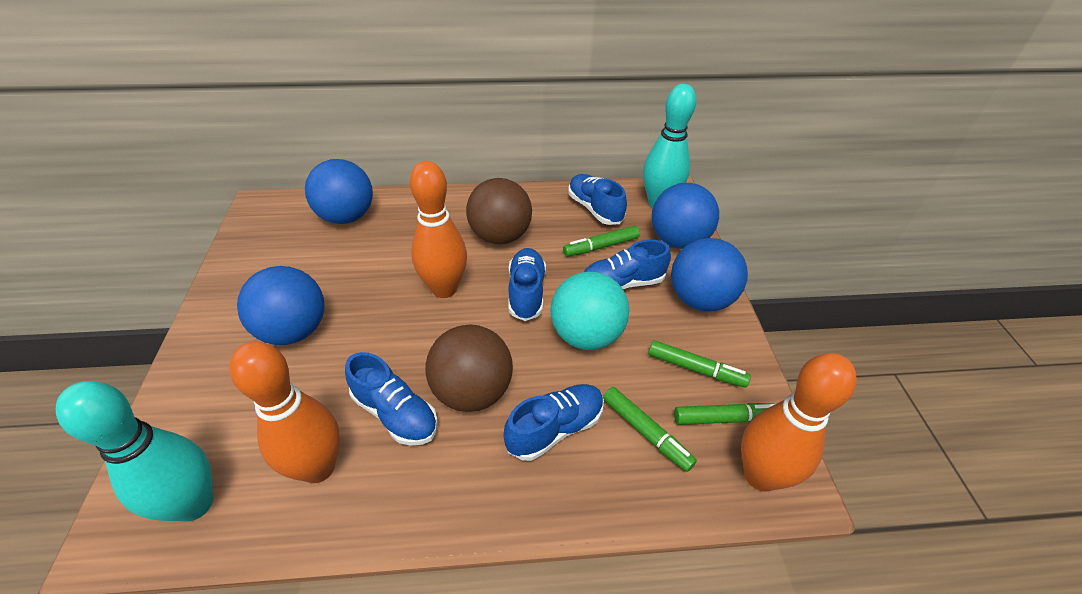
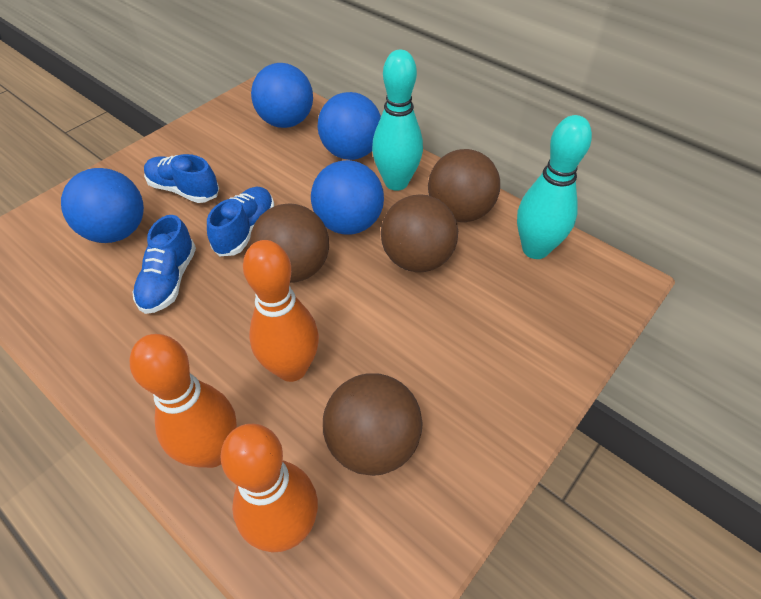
blue shoe: [345,352,438,446] [504,384,604,461] [508,248,546,321] [568,174,627,225] [584,240,671,289] = 5 -> [133,215,196,314] [144,154,219,203] [207,187,274,256] = 3
brown ball: [425,324,513,412] [466,178,532,244] = 2 -> [250,204,329,283] [323,374,423,476] [381,194,458,272] [428,149,500,222] = 4
green marker: [563,226,640,257] [603,387,697,472] [648,340,751,388] [674,403,775,425] = 4 -> none = 0
turquoise ball: [550,272,629,350] = 1 -> none = 0

